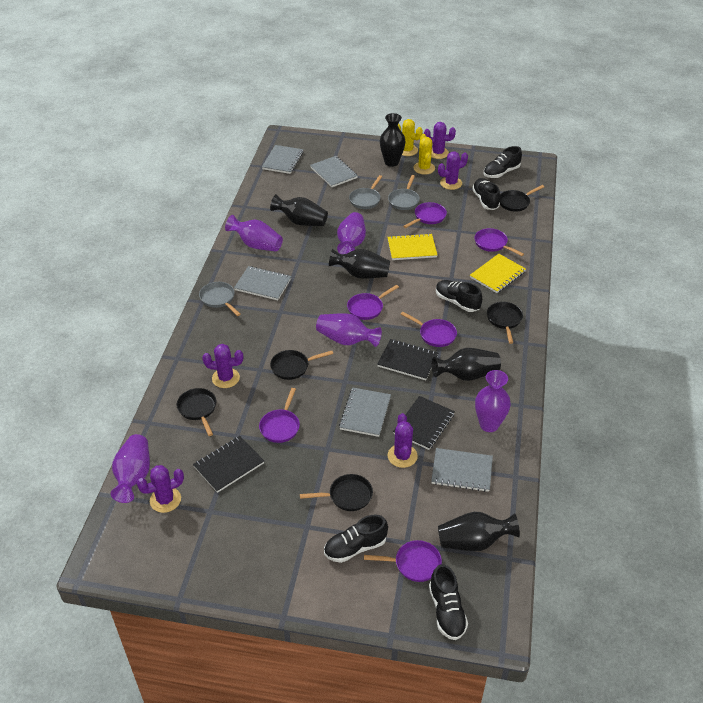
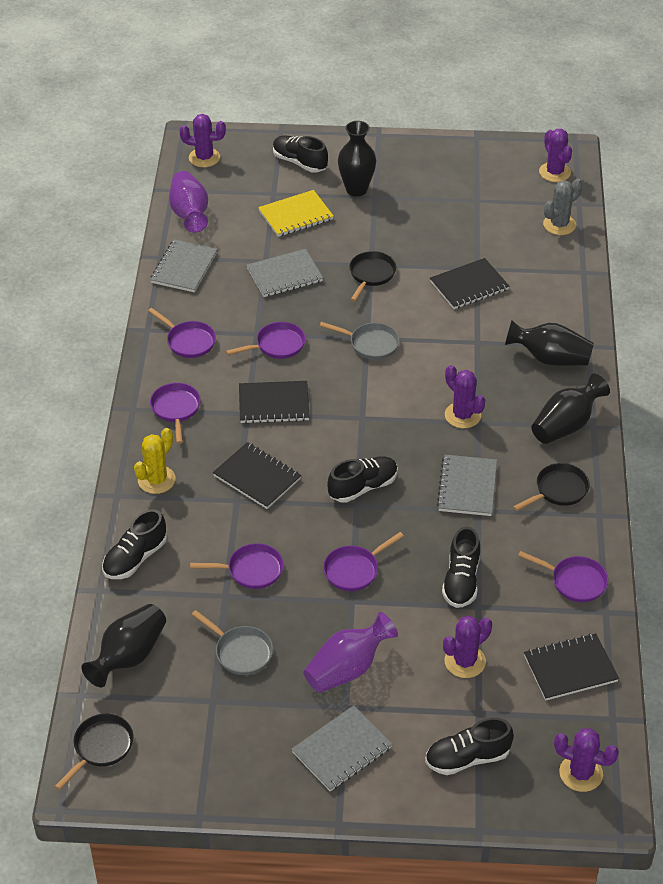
black notebook: [193,436,264,493] [377,339,438,380] [393,396,455,450] = 3 -> [213,442,301,509] [239,381,310,424] [430,258,509,309] [524,633,619,701] = 4
black pan: [177,388,217,436] [270,350,333,380] [300,474,373,511] [487,302,523,344] [499,185,545,211] = 5 -> [55,714,134,790] [349,251,396,302] [513,463,590,511] = 3
black vase: [270,194,328,226] [329,249,390,279] [380,113,406,167] [432,348,501,381] [438,512,520,551] = 5 -> [81,604,166,687] [338,121,376,197] [505,320,594,366] [531,373,610,444] = 4
grey cactus: none = 0 -> [543,178,582,235] = 1
grey notebook: [234,266,291,300] [262,145,303,174] [310,156,358,187] [339,387,391,437] [431,448,493,492] = 5 -> [150,239,217,292] [247,249,323,297] [291,705,393,792] [437,455,497,516] = 4
grey pan: [199,282,241,316] [349,175,382,209] [388,175,420,210] = 3 -> [191,610,273,675] [320,322,400,360] = 2
purple vase: [111,434,150,503] [225,215,283,252] [316,313,382,347] [337,212,366,254] [475,370,511,432] = 5 -> [169,171,208,233] [303,612,398,693] = 2
yellow cactus: [398,119,423,156] [413,134,435,174] = 2 -> [134,428,176,494] = 1
yellow notebook: [388,233,437,260] [470,254,526,293] = 2 -> [258,190,334,237] = 1

